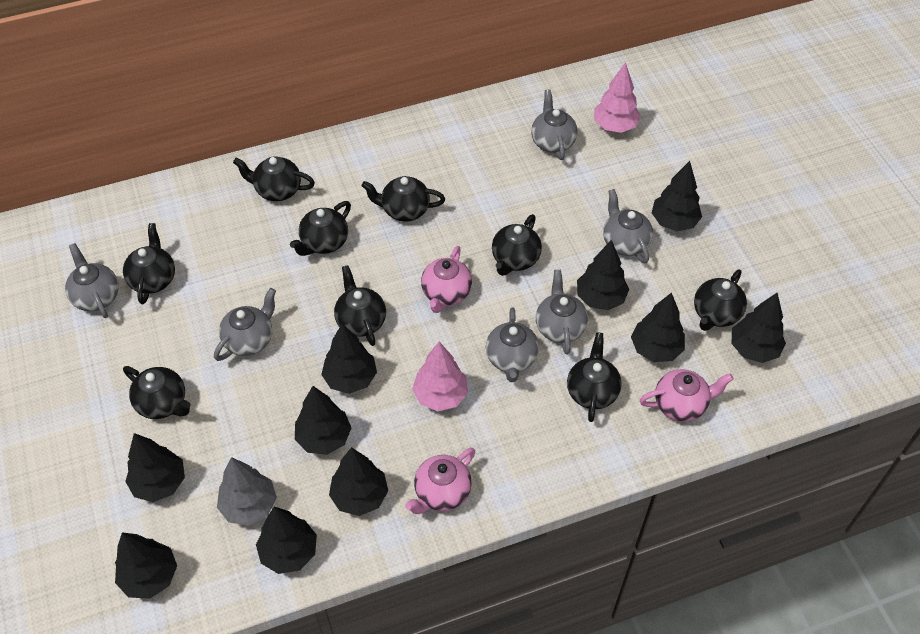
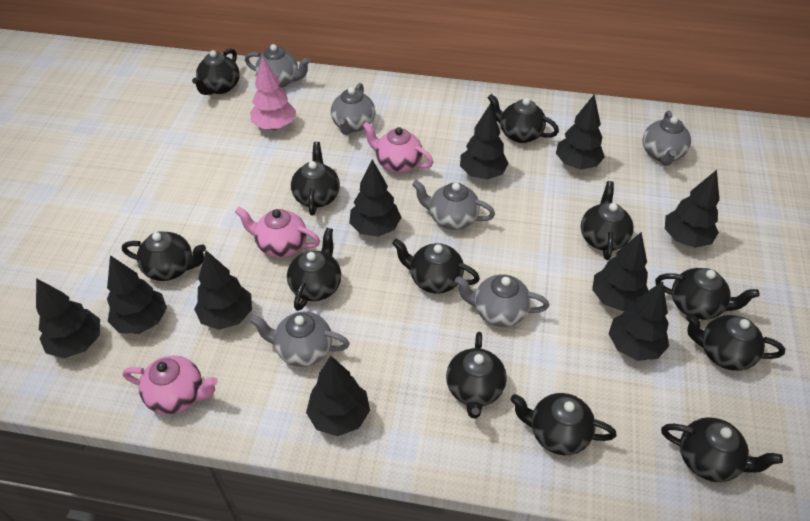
black teapot: [123,223,175,304] [123,366,191,419] [233,156,315,201] [290,201,351,256] [334,265,386,346] [362,176,445,221] [492,214,542,276] [567,332,622,422] [694,269,747,331] = 9 -> [122,231,206,281] [192,48,240,95] [287,228,341,311] [291,142,340,216] [392,239,480,294] [446,332,507,418] [487,94,559,143] [510,393,617,455] [581,181,634,260] [655,268,760,320] [661,417,783,482] [686,314,785,371] = 12
grey tree: [217,457,277,526] = 1 -> none = 0
pink tree: [412,342,468,411] [594,62,641,133] = 2 -> [250,56,296,130] = 1

